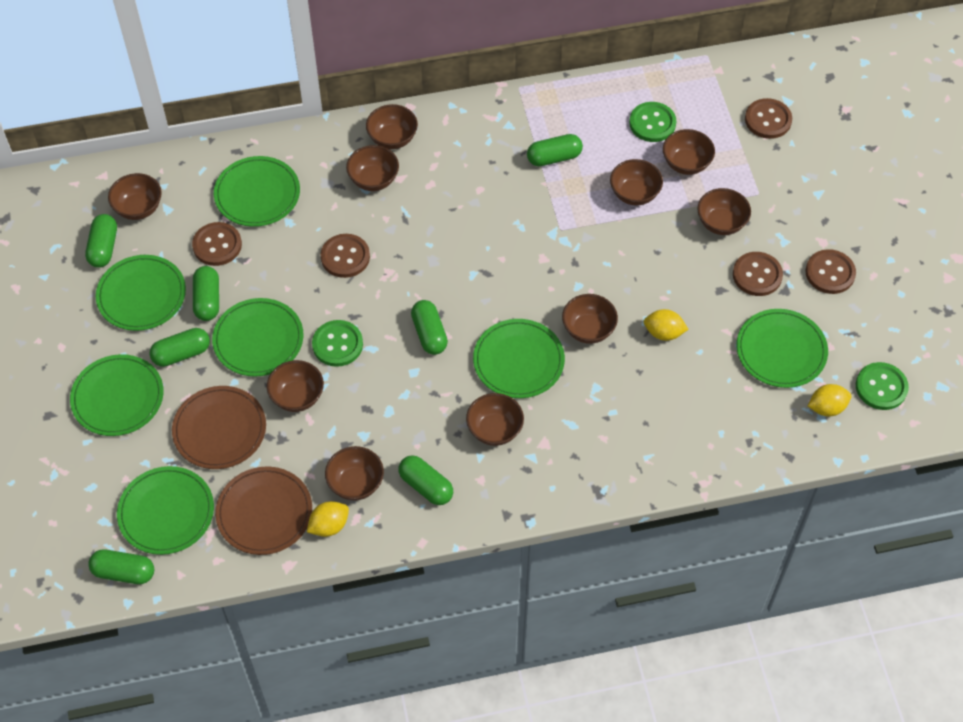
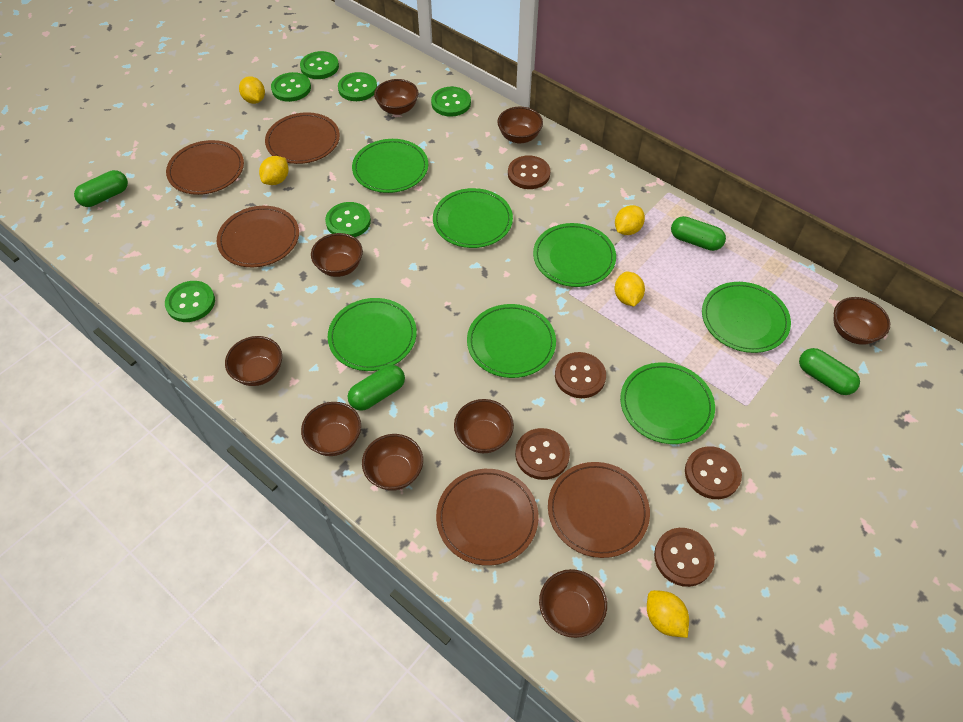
brown bowl: [108,173,162,220] [267,360,324,412] [325,446,384,501] [346,145,399,191] [366,104,418,149] [466,393,524,446] [562,294,618,344] [610,159,663,206] [663,129,715,175] [697,188,751,235] = 10 -> [225,336,282,386] [301,402,361,456] [311,233,363,277] [362,434,423,491] [374,79,418,115] [454,399,514,453] [497,107,543,144] [539,569,607,638] [834,297,890,345] = 9
brown plate: [172,386,266,469] [215,467,312,555] = 2 -> [166,140,244,195] [217,206,299,267] [265,112,340,164] [436,469,539,566] [548,462,650,558] = 5
green button: [312,320,363,367] [629,102,676,142] [856,362,909,410] = 3 -> [165,281,215,322] [271,72,311,102] [300,51,339,79] [325,202,371,237] [338,72,377,101] [431,87,471,117] = 6
green capsule: [85,214,117,268] [88,550,154,584] [149,328,210,367] [193,266,219,321] [398,455,453,505] [411,300,448,355] [527,134,583,166] = 7 -> [74,170,128,207] [348,365,405,411] [671,216,726,251] [799,348,860,395] = 4
yellow lemon: [307,501,349,537] [644,309,689,341] [808,384,851,416] = 3 -> [239,76,265,104] [259,156,288,185] [615,205,645,235] [615,272,645,306] [647,590,689,638] = 5

